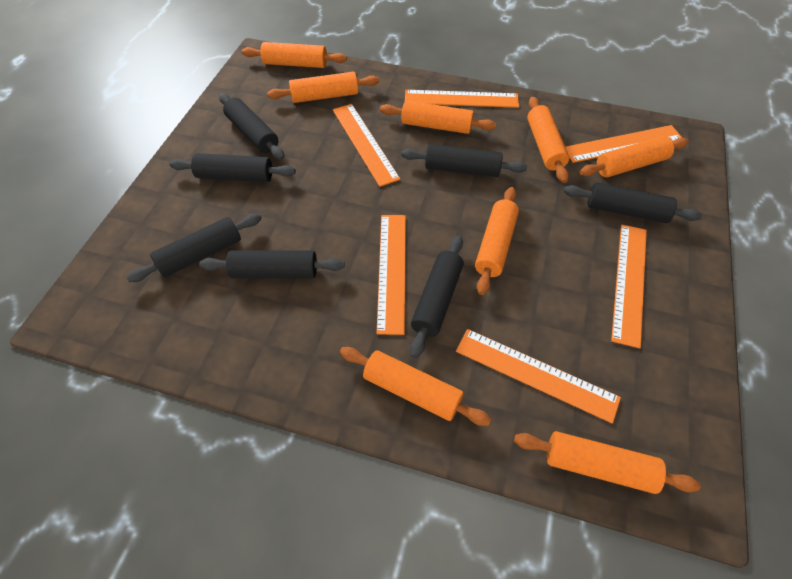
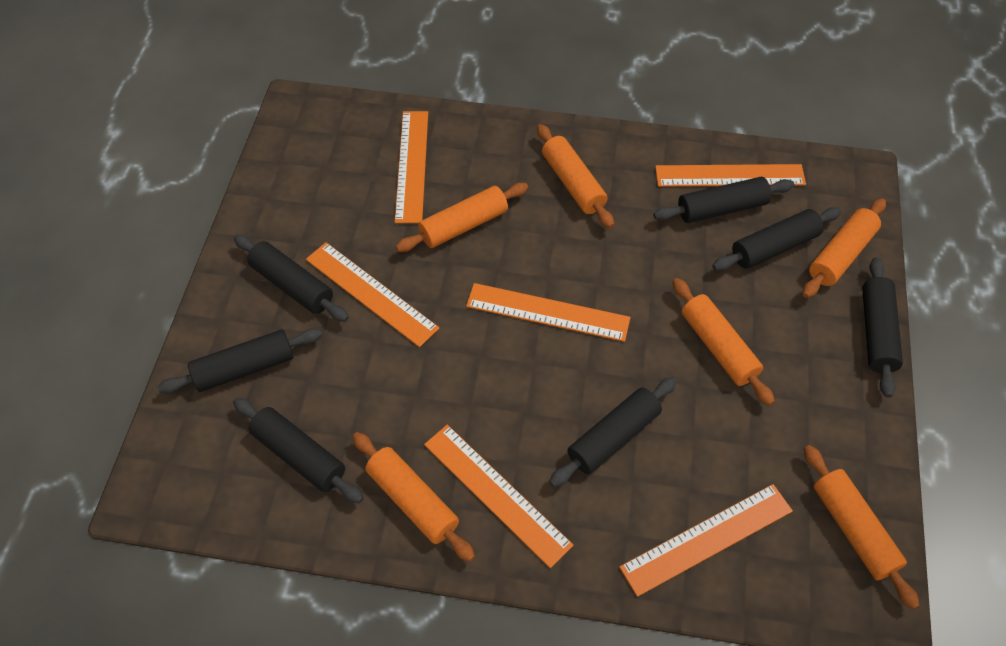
orange rolling pin: [241,42,347,68] [267,72,379,103] [340,347,491,426] [380,101,496,134] [475,187,519,295] [514,431,700,494] [527,97,569,183] [580,136,689,177] = 8 -> [352,432,475,562] [396,183,528,252] [537,124,614,228] [672,278,775,406] [803,198,886,298] [804,445,919,609] = 6

